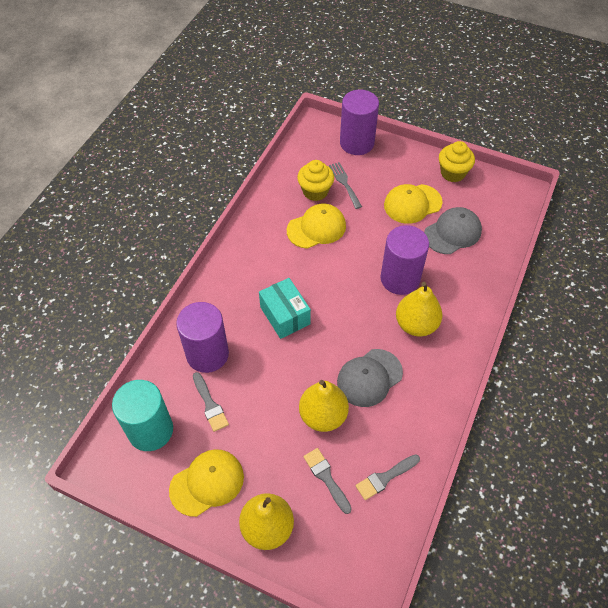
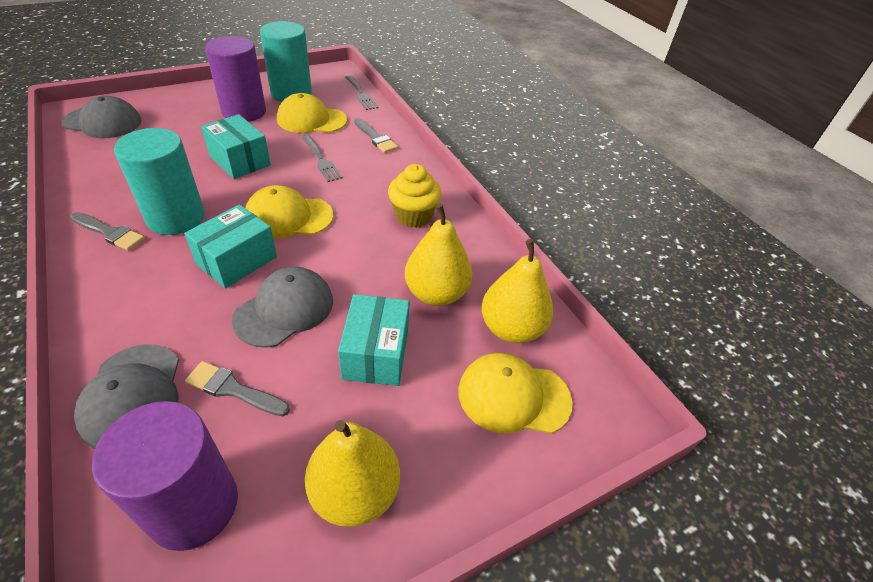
grey cap: [337,349,403,407] [424,207,482,254] = 2 -> [62,96,142,138] [74,344,179,449] [232,267,333,348] = 3
grey fork: [329,162,362,209] = 1 -> [301,135,343,182] [345,75,378,110] = 2
purple cylinder: [176,302,229,373] [340,90,379,155] [380,225,429,295] = 3 -> [92,401,238,551] [205,36,266,122] = 2
turquoise box: [259,278,311,339] = 1 -> [184,204,277,288] [201,114,271,179] [338,294,410,386] = 3
turquoise cylinder: [112,380,173,451] = 1 -> [114,128,205,235] [260,21,312,102] = 2
yellow cupcake: [297,160,334,201] [439,141,475,182] = 2 -> [388,164,442,228] = 1

